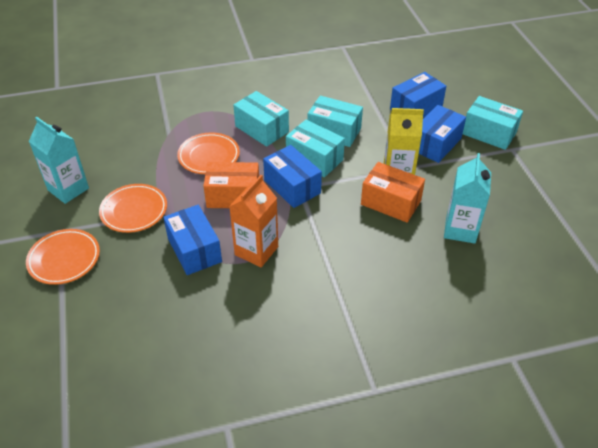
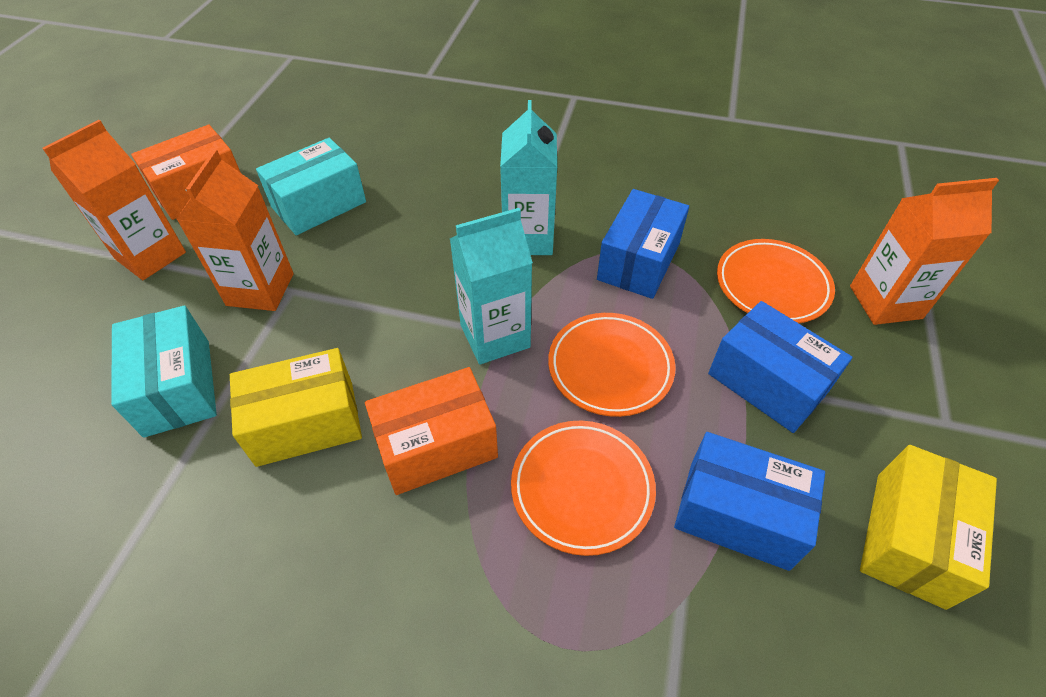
blue box: [163,205,222,275] [263,145,322,208] [390,72,446,118] [419,105,466,163] = 4 -> [597,189,689,299] [674,432,825,571] [708,301,853,433] = 3
orange carton: [229,175,278,267] = 1 -> [42,120,186,280] [176,149,294,311] [850,178,999,325] = 3
turquoise box: [233,91,289,147] [286,120,345,177] [308,96,363,147] [463,96,523,150] = 4 -> [111,305,217,438] [256,138,366,235] = 2
yellow box: none = 0 -> [230,348,362,467] [860,445,997,610] = 2
yellow carton: [384,108,424,175] = 1 -> none = 0

